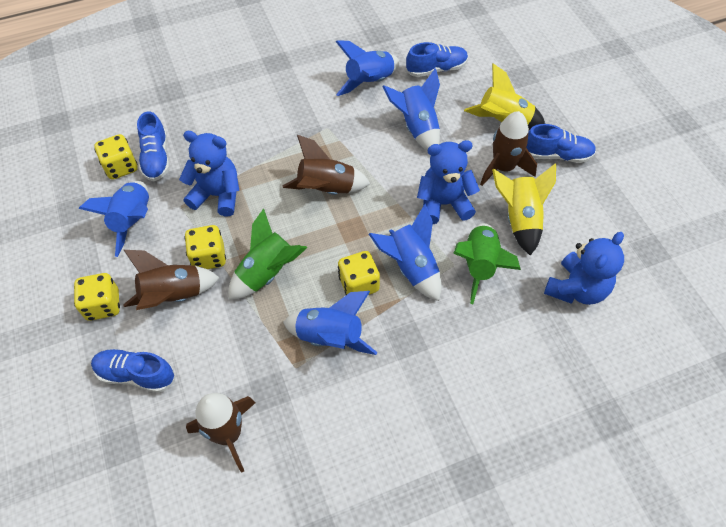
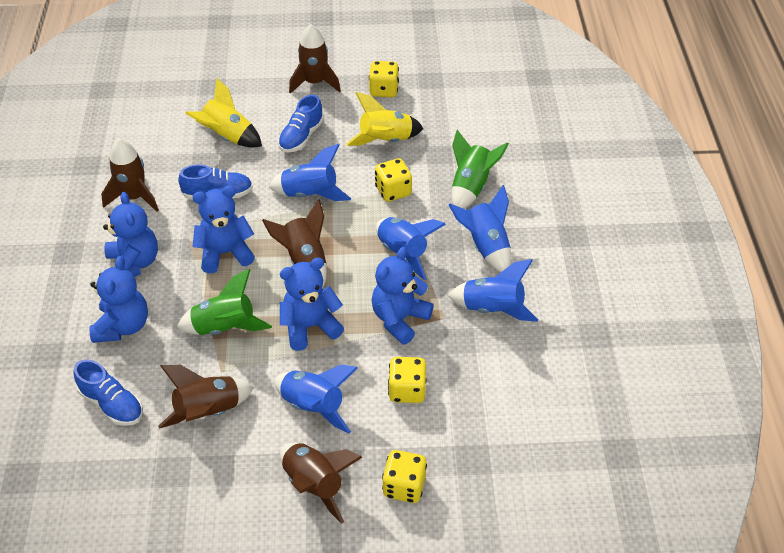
blue shoe: [91,349,175,393] [137,111,170,181] [406,42,468,77] [526,124,596,163] = 4 -> [74,359,143,426] [178,165,253,200] [278,94,324,153] = 3
blue teddy bear: [179,131,239,216] [417,140,480,225] [544,232,624,305] = 3 -> [89,256,148,343] [103,192,158,277] [192,186,255,273] [280,258,344,351] [372,247,434,345] = 5
brown rocket: [123,250,220,310] [186,393,256,473] [283,135,370,195] [480,111,537,186] = 4 -> [101,139,159,212] [158,365,254,429] [262,199,327,289] [280,443,363,524] [289,24,341,94] = 5

